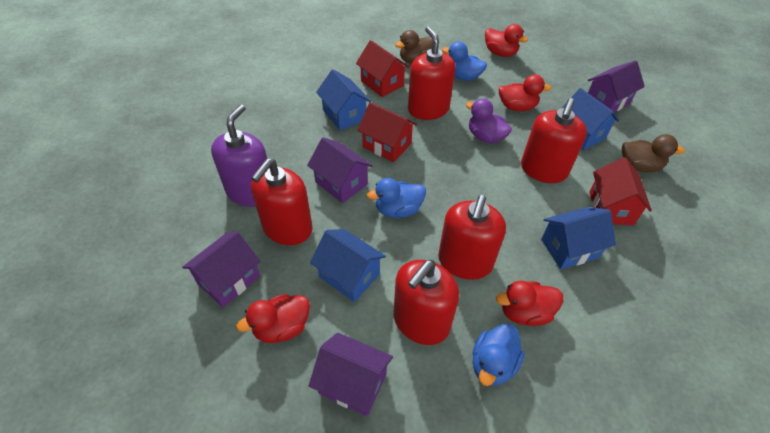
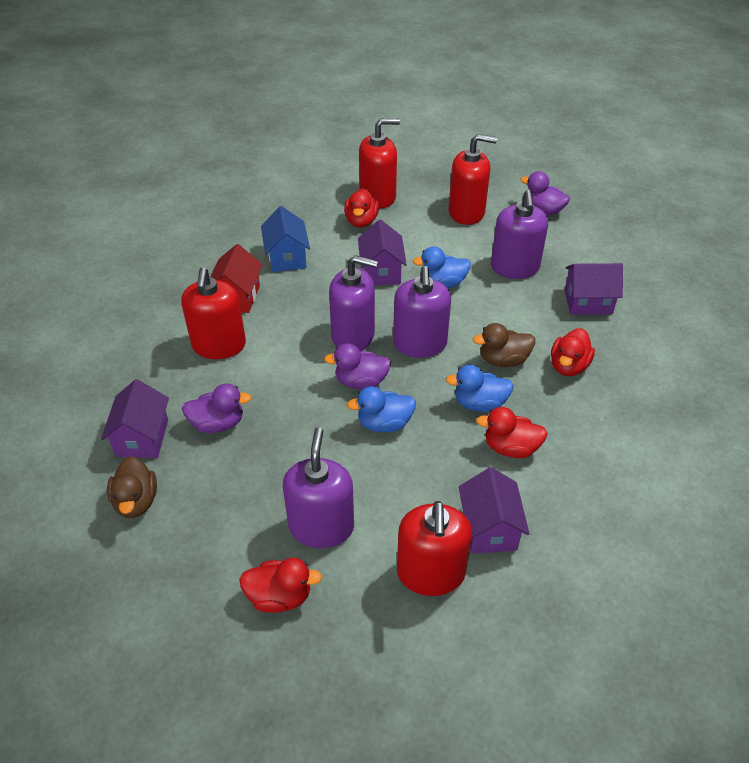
blue house: [310,229,386,302] [316,69,371,130] [541,207,616,269] [562,88,620,150] = 4 -> [261,206,310,272] = 1
purple duck: [466,98,512,144] = 1 -> [182,384,251,433] [324,343,391,389] [521,171,570,215] = 3
purple soap dispenser: [211,105,267,207] = 1 -> [283,427,354,548] [329,255,378,351] [393,266,451,358] [491,190,548,279] = 4
red house: [356,40,409,97] [357,102,417,162] [589,157,652,225] = 3 -> [210,244,263,313] = 1
red soap dispenser: [251,159,313,245] [394,260,459,345] [408,26,455,120] [438,195,506,280] [521,98,587,183] = 5 -> [181,267,246,359] [359,118,400,208] [397,501,472,596] [449,134,497,225] = 4

